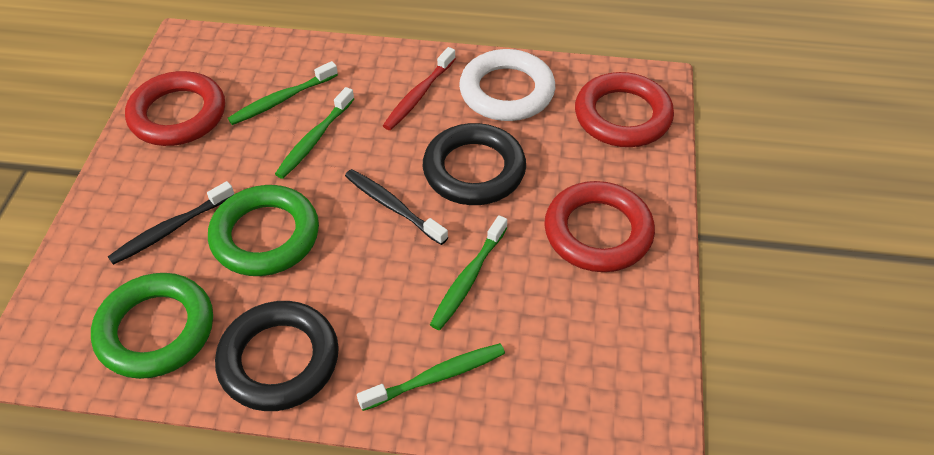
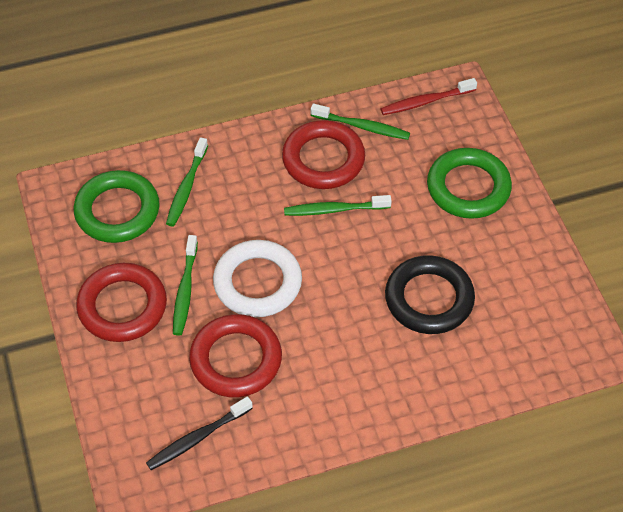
black ring: [215,301,339,411] [423,123,526,205] = 2 -> [385,255,475,334] = 1
black toothbrush: [108,181,234,265] [345,169,448,245] = 2 -> [146,396,253,470] = 1

